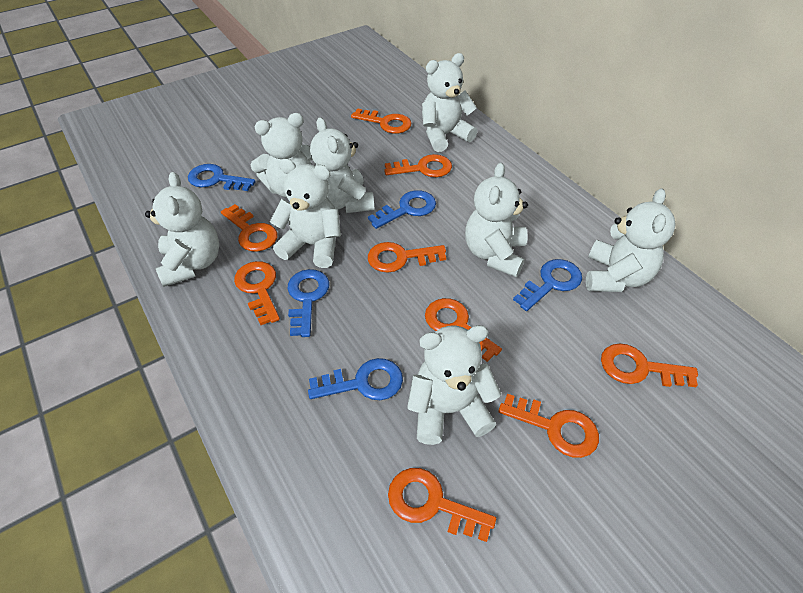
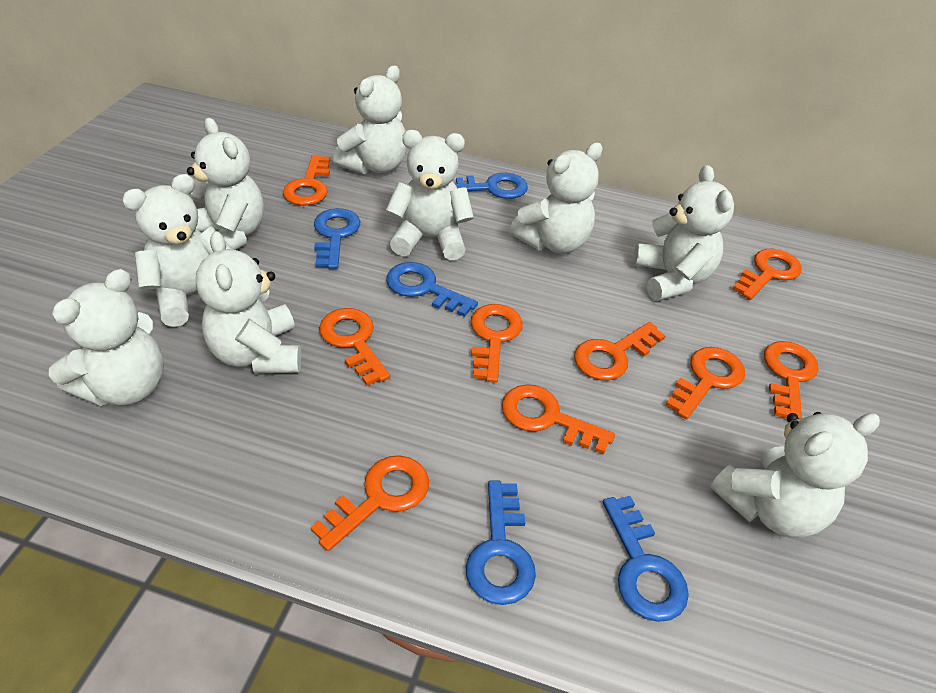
white teddy bear: [145,172,219,287] [251,113,313,198] [270,159,341,268] [310,117,374,213] [407,325,501,445] [422,53,477,152] [465,162,528,277] [586,188,676,292] = 8 -> [49,269,164,406] [122,174,232,327] [187,118,264,250] [195,231,301,374] [333,66,407,174] [386,130,474,260] [509,143,603,254] [633,165,734,301] [710,412,880,538] = 9

